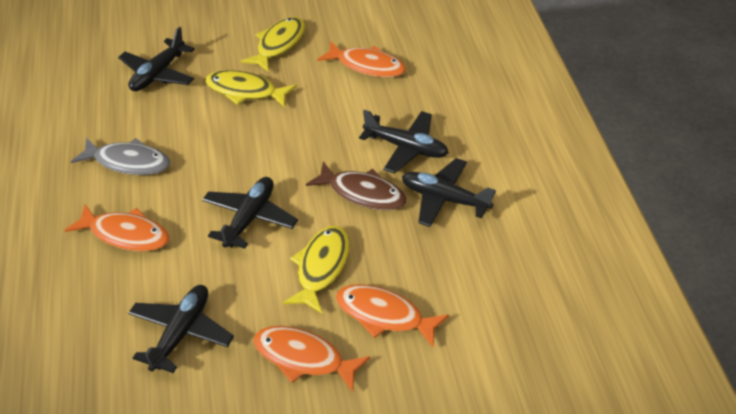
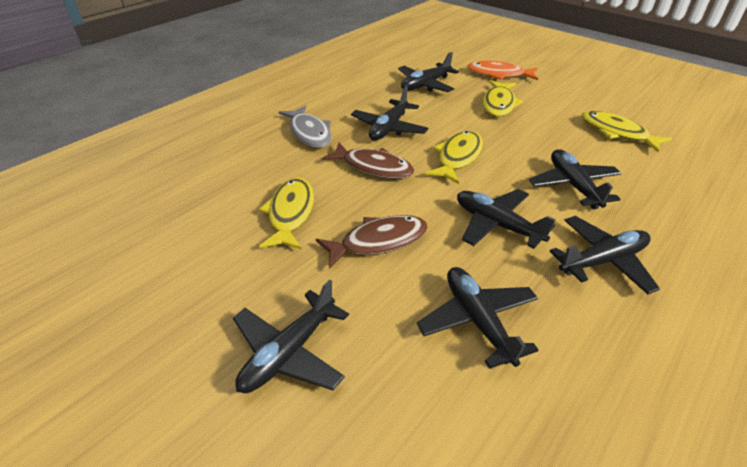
black plane: [118,26,195,91] [128,285,234,373] [202,177,298,249] [359,110,449,173] [402,158,496,227] = 5 -> [233,280,349,393] [351,86,428,141] [398,52,459,92] [417,267,539,369] [457,189,555,249] [529,149,622,209] [550,216,660,294] = 7
brown fish: [306,161,407,210] = 1 -> [316,215,428,269] [322,143,414,179] = 2
orange fish: [65,204,169,252] [253,326,370,392] [317,41,406,77] [336,284,449,348] = 4 -> [467,61,538,80] = 1
yellow fish: [205,70,297,107] [241,17,305,72] [283,226,350,313] = 3 -> [259,178,314,249] [425,131,483,184] [483,80,523,117] [582,111,672,152] = 4

